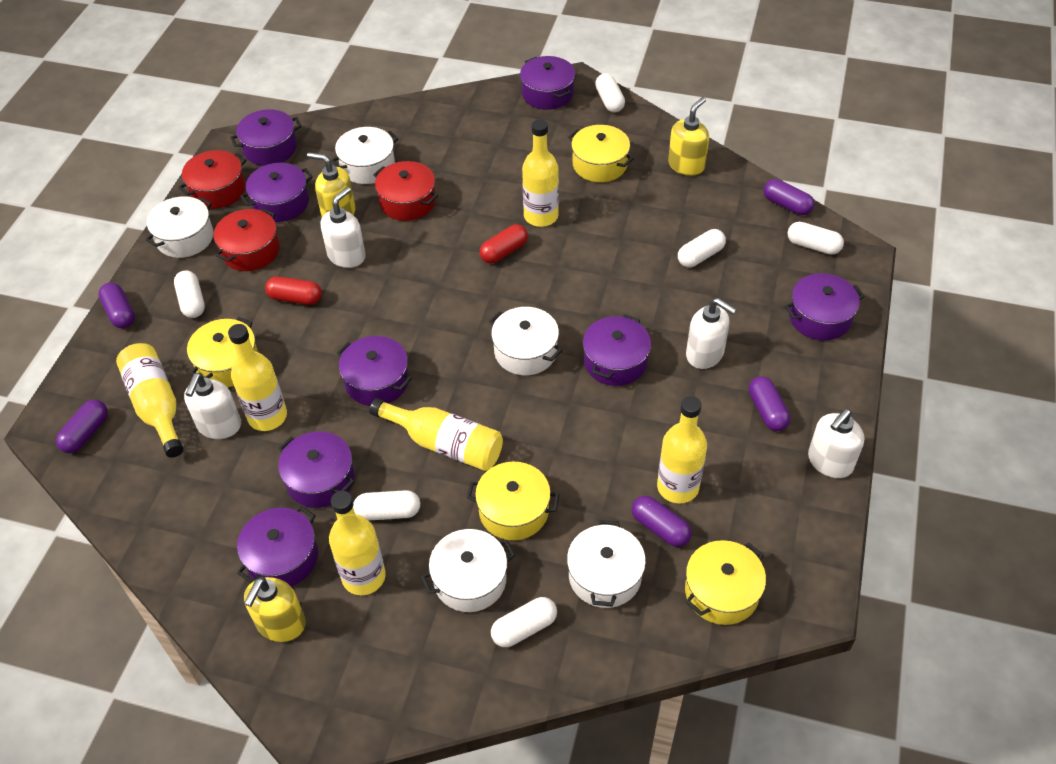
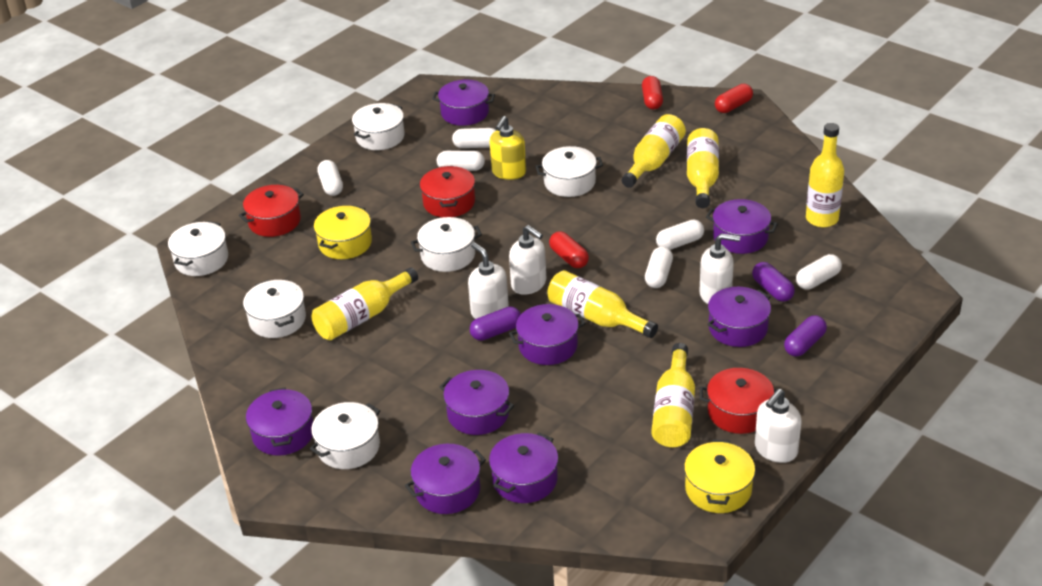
purple capsule: [56,400,108,453] [98,283,135,329] [631,496,692,547] [749,376,790,431] [763,179,815,215] = 5 -> [470,307,521,341] [752,262,795,302] [784,315,827,357] = 3
red capsule: [265,277,322,305] [480,224,528,264] = 2 -> [549,232,589,268] [642,76,663,109] [715,84,753,113] = 3
white pot: [145,196,214,258] [331,127,398,184] [421,529,515,612] [489,307,563,375] [567,520,646,608] = 5 -> [168,221,228,276] [243,280,306,338] [310,402,380,469] [352,103,405,150] [411,217,482,272] [536,146,603,197] = 6
yellow pot: [187,317,258,387] [467,462,559,540] [568,125,634,182] [685,540,766,625] = 4 -> [314,205,372,259] [684,440,755,513] = 2
yellow soap dispenser: [244,577,306,642] [307,152,355,217] [668,97,709,176] = 3 -> [490,116,526,180] = 1

